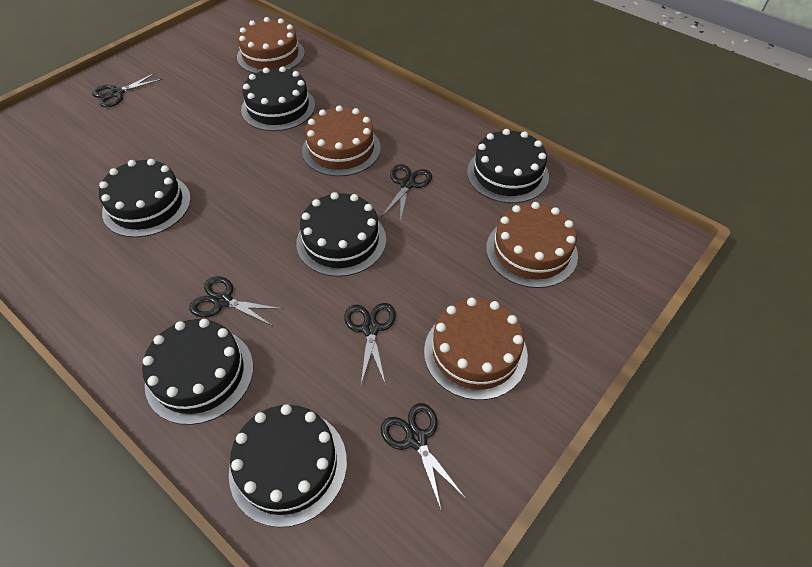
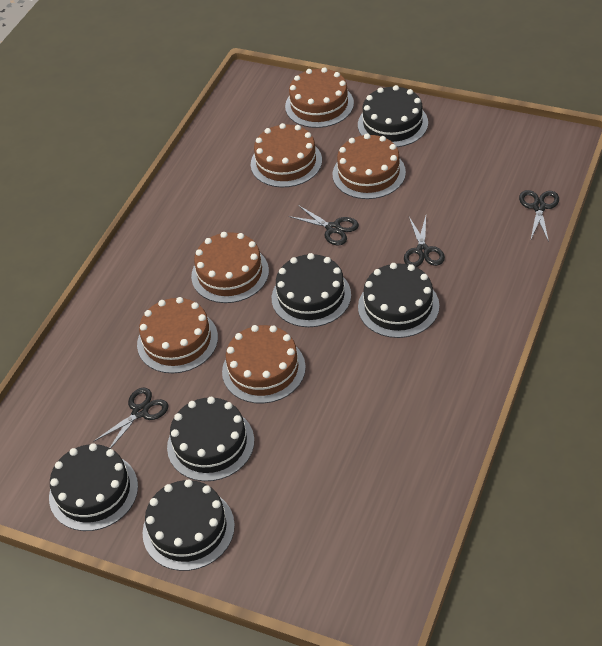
black scissors: [92,72,163,107] [189,276,284,326] [344,303,396,384] [381,403,465,509] [382,164,432,222] = 5 -> [93,387,169,448] [288,205,359,245] [404,216,445,267] [519,190,559,242] = 4
brown cake: [237,17,305,74] [302,106,381,176] [424,298,528,400] [486,202,578,288] = 4 -> [137,297,218,373] [191,232,269,303] [222,325,306,404] [251,123,322,187] [285,67,354,128] [333,133,406,199] = 6

